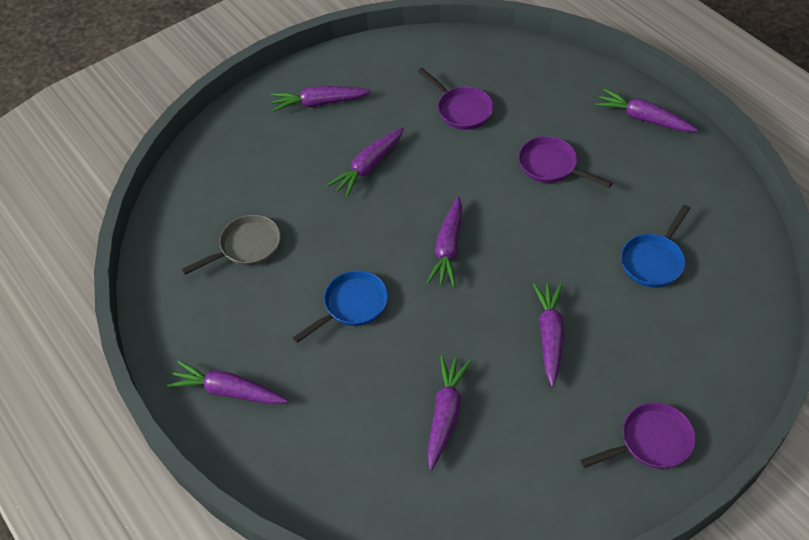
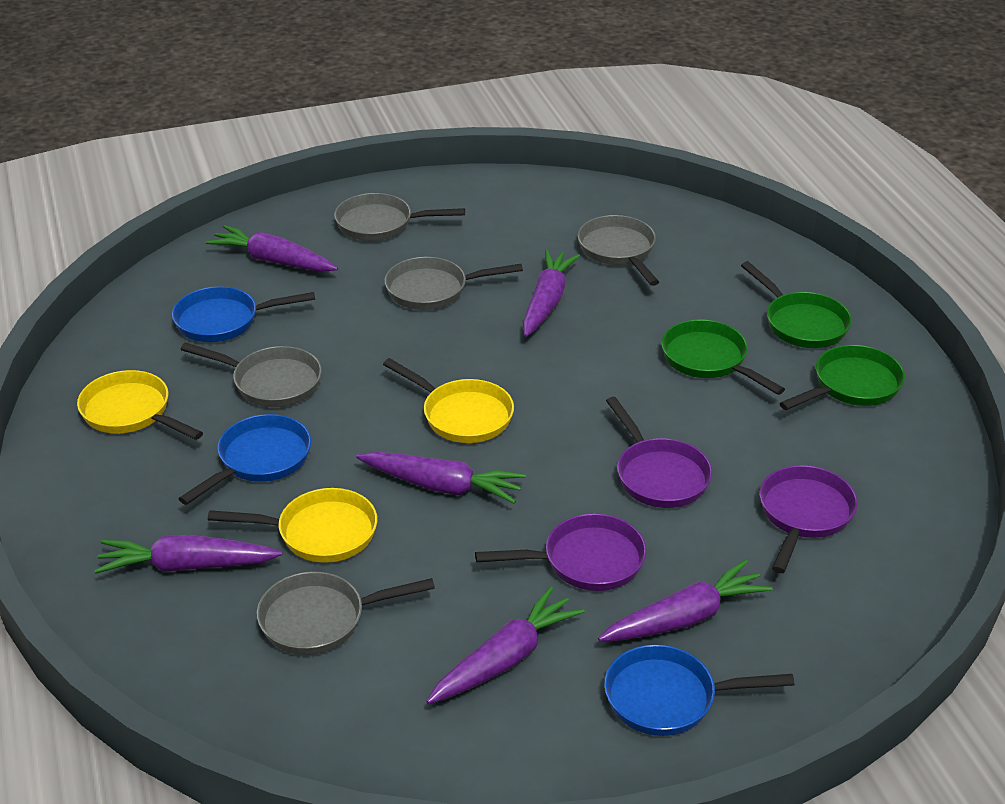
blue pan: [293,270,388,343] [621,205,690,288] = 2 -> [172,286,315,342] [179,414,311,505] [604,644,794,736] = 3
green pan: none = 0 -> [661,319,785,395] [741,261,852,348] [779,345,905,410] = 3
grey pan: [182,215,281,275] = 1 -> [180,342,322,407] [257,572,435,655] [334,193,465,241] [385,257,523,310] [578,215,659,286] = 5
purple carrot: [167,361,288,404] [271,86,371,112] [327,127,404,197] [427,196,462,287] [427,356,471,470] [533,283,564,387] [595,89,698,132] = 7 -> [94,535,282,574] [205,225,338,272] [356,452,526,504] [426,586,585,704] [523,249,580,337] [598,560,772,642] = 6
yellow pan: none = 0 -> [77,370,203,440] [208,488,377,563] [383,358,514,443] = 3

